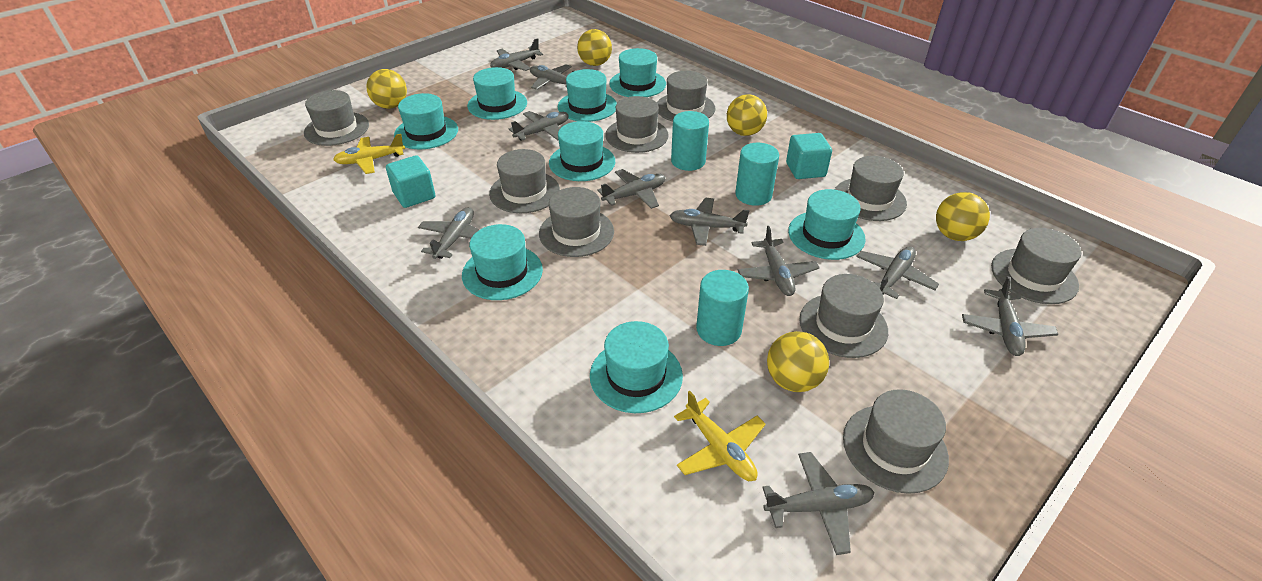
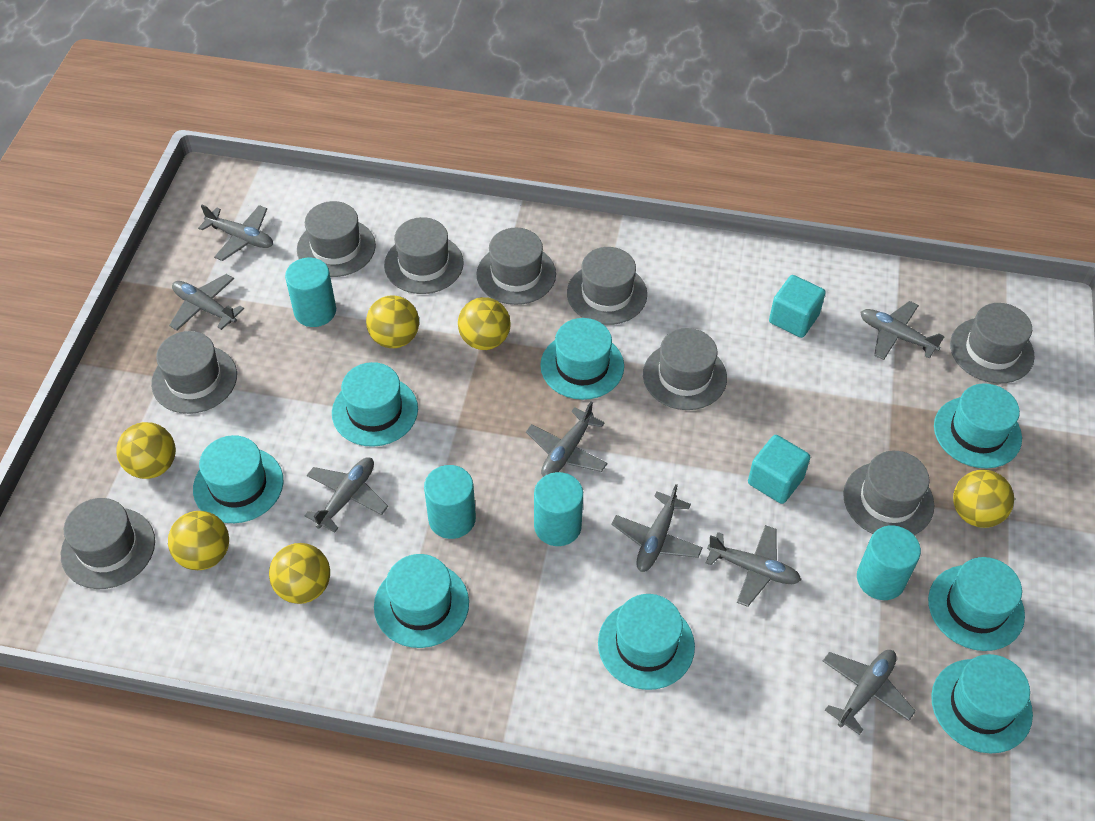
grey plane: [418,207,480,259] [490,38,543,71] [509,111,568,141] [530,64,574,90] [597,169,665,209] [669,198,749,246] [738,226,820,296] [762,452,875,555] [856,247,939,299] [962,276,1058,356] = 10 -> [169,274,244,330] [198,205,273,261] [305,457,388,532] [526,401,608,477] [611,484,703,572] [706,525,801,607] [823,650,916,735] [860,301,945,360] = 8
turquoise cylinder: [671,111,709,171] [696,270,749,346] [735,143,779,206] = 3 -> [285,258,336,327] [424,465,476,539] [534,472,583,546] [857,525,921,600] = 4
yellow ball: [367,69,407,109] [577,29,612,66] [727,94,767,136] [767,331,829,392] [936,192,990,241] = 5 -> [116,422,176,479] [168,511,229,570] [269,543,330,604] [366,295,419,348] [458,297,511,350] [953,470,1014,528] = 6
yellow plane: [333,134,405,174] [674,391,766,481] = 2 -> none = 0

